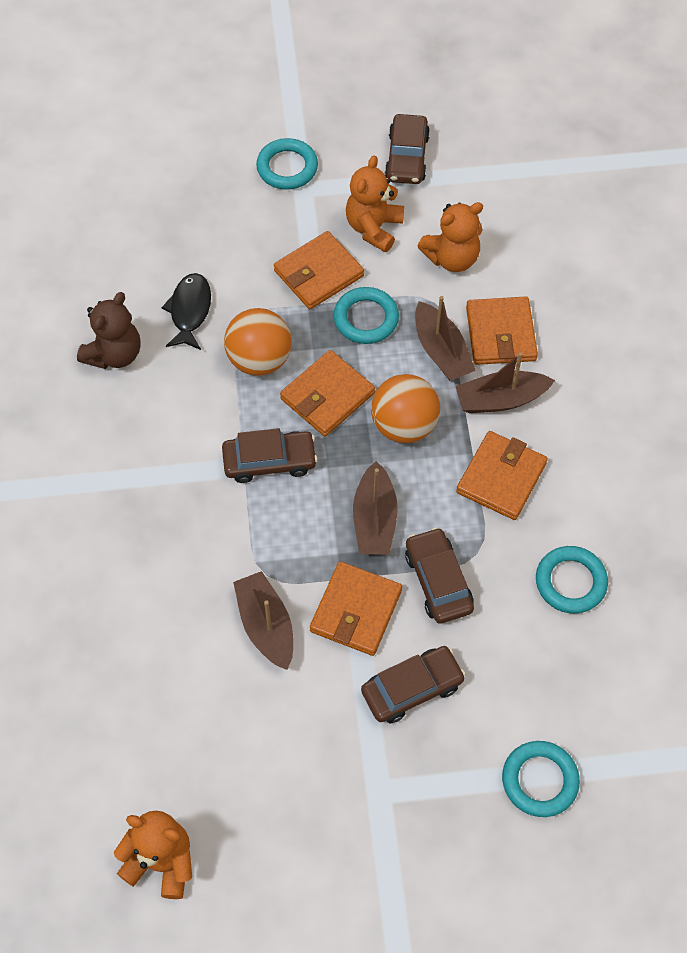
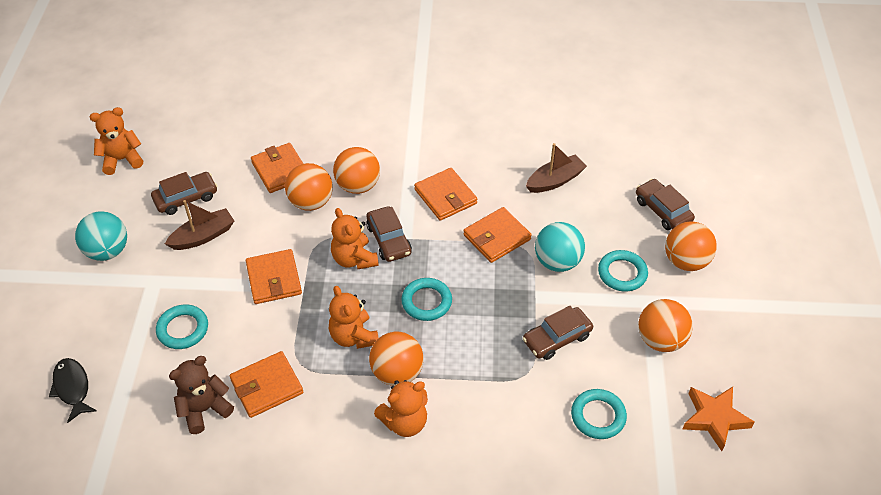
brown boat: [233,571,293,670] [353,461,398,555] [415,296,476,381] [455,352,555,413] = 4 -> [165,200,234,250] [526,143,587,193] = 2
orange ball: [224,308,292,376] [371,374,440,443] = 2 -> [285,163,333,211] [333,147,380,194] [369,332,423,386] [638,299,693,352] [665,221,717,271] = 5
orange star: none = 0 -> [683,387,755,451] = 1
orange teddy bear: [114,811,192,899] [346,155,404,252] [418,202,483,272] = 3 -> [90,107,143,175] [329,286,378,349] [331,208,379,269] [374,380,428,437] = 4
turquoise ball: none = 0 -> [75,211,127,261] [535,222,585,272] = 2

